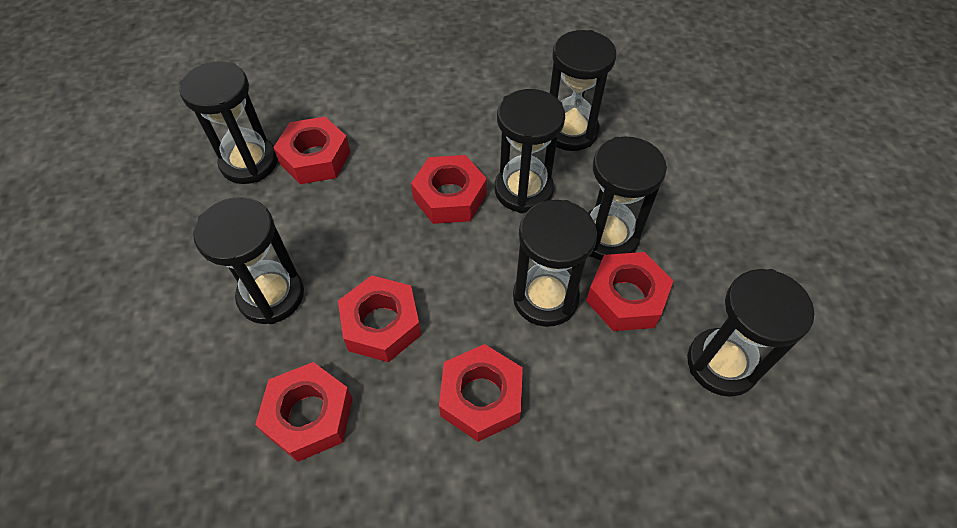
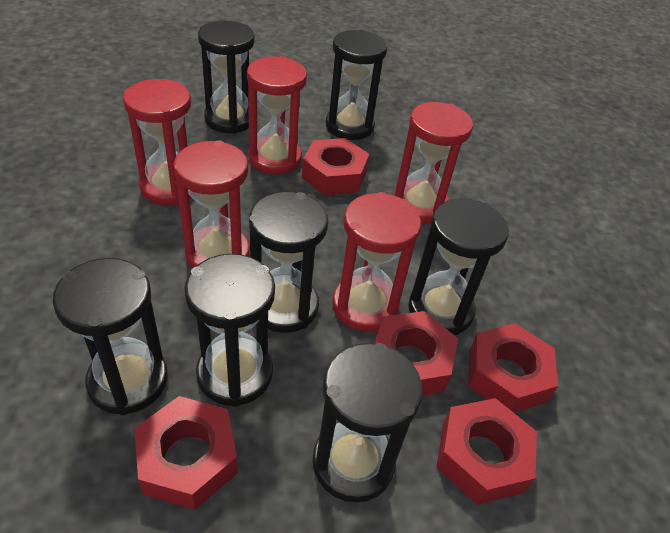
red hourglass: none = 0 -> [123,79,192,205] [174,140,250,268] [247,56,307,175] [332,192,421,332] [394,102,473,223] = 5
red nut: [255,362,353,462] [273,117,351,184] [338,275,421,362] [411,155,487,224] [439,344,523,442] [586,252,673,331] = 6 -> [134,396,238,510] [302,138,369,195] [374,311,458,395] [436,398,537,505] [468,323,558,413] = 5

